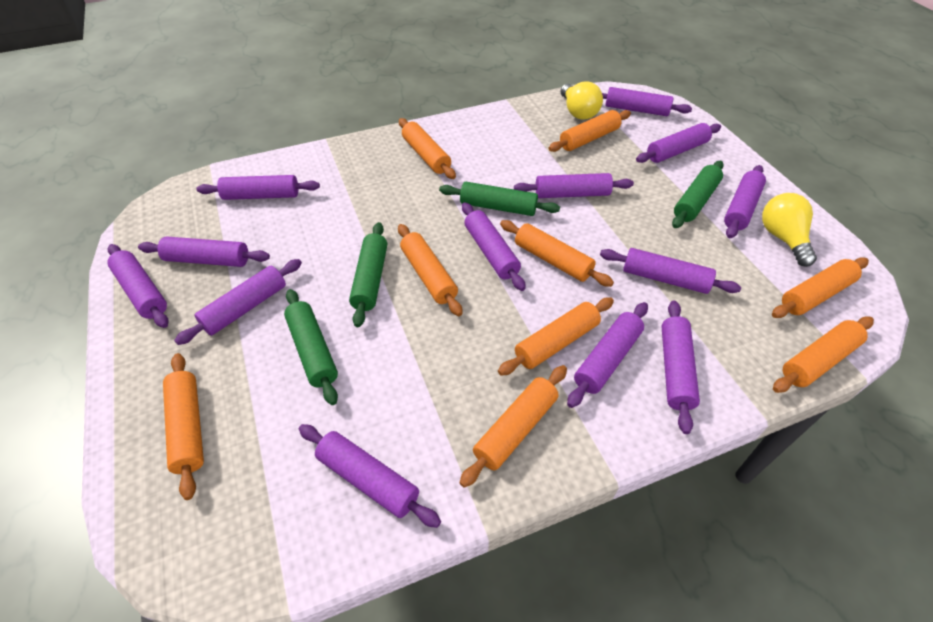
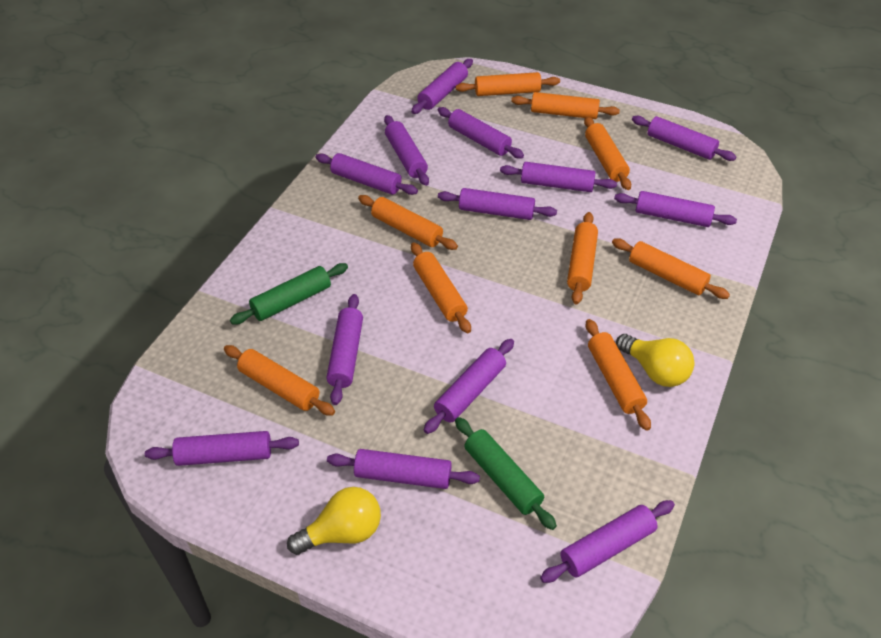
green rolling pin: [284,289,338,405] [349,222,387,327] [439,182,560,216] [672,161,724,228] = 4 -> [230,263,348,325] [455,417,557,530] = 2

